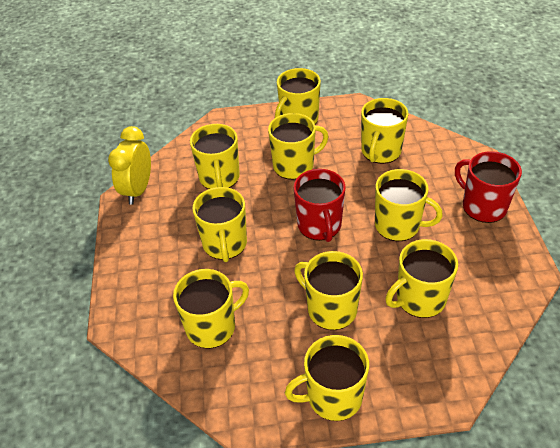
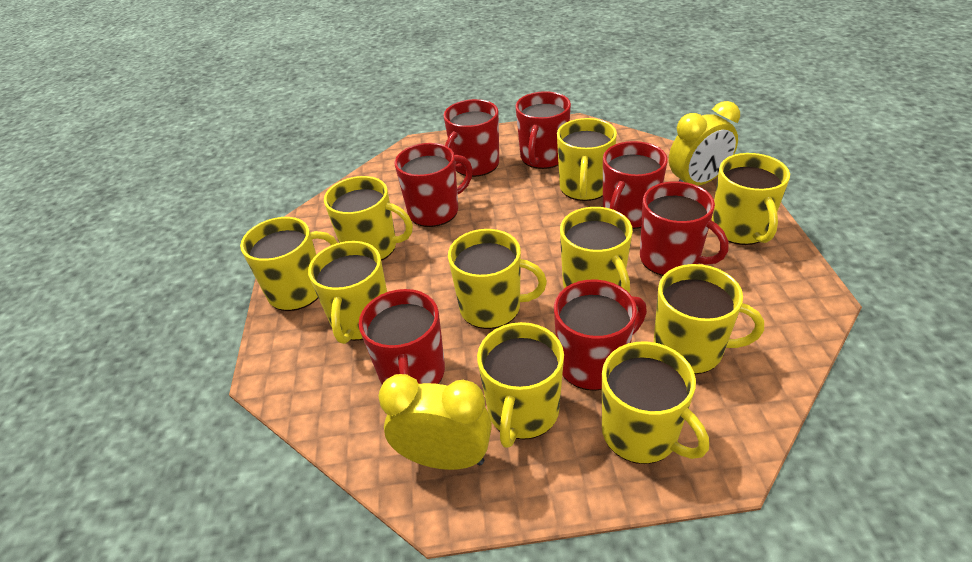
red mug: [293,169,346,242] [455,151,522,223] = 2 -> [359,289,445,384] [394,143,473,227] [443,99,499,177] [515,91,571,169] [554,280,647,391] [603,141,668,229] [640,181,729,276] = 7
yellow clock: [108,126,151,205] = 1 -> [378,374,492,470] [669,101,740,186] = 2

